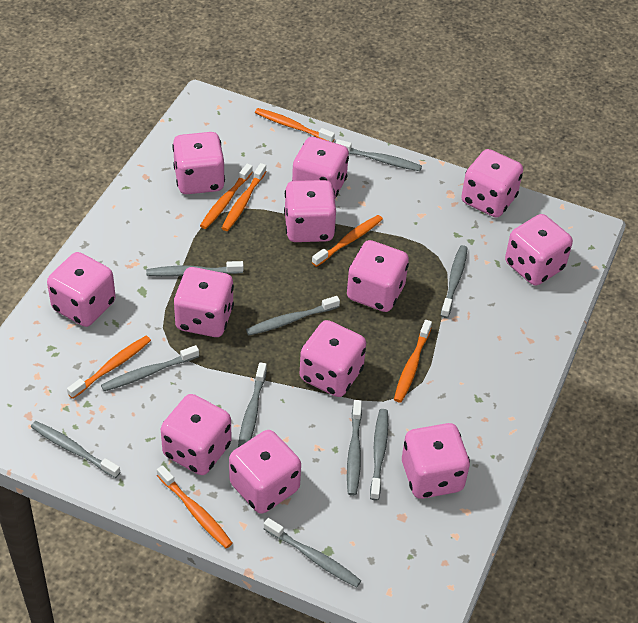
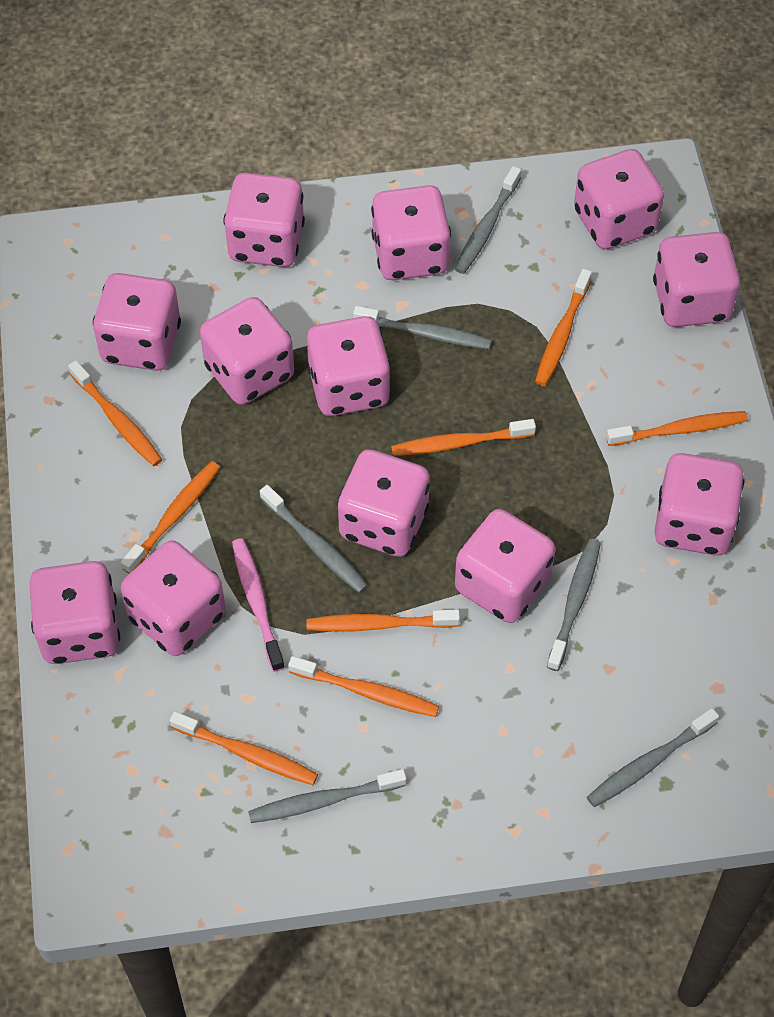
grey toothbrush: [31,421,120,478] [101,345,199,391] [146,261,244,276] [238,362,267,447] [246,296,340,335] [264,518,361,588] [336,139,422,171] [347,400,362,496] [370,409,388,501] [441,245,467,318] = 10 -> [248,769,407,823] [260,485,368,593] [353,306,492,349] [455,166,521,274] [547,539,601,671] [587,708,719,807] = 6
orange toothbrush: [67,336,151,399] [157,465,232,548] [200,164,253,229] [222,163,266,231] [255,108,335,142] [312,215,383,267] [394,320,432,403] = 7 -> [68,360,162,466] [121,461,220,574] [169,711,318,785] [288,656,439,717] [306,610,460,632] [391,419,536,456] [535,269,592,386] [606,411,748,446] = 8
pink toothbrush: none = 0 -> [232,538,285,672] = 1

